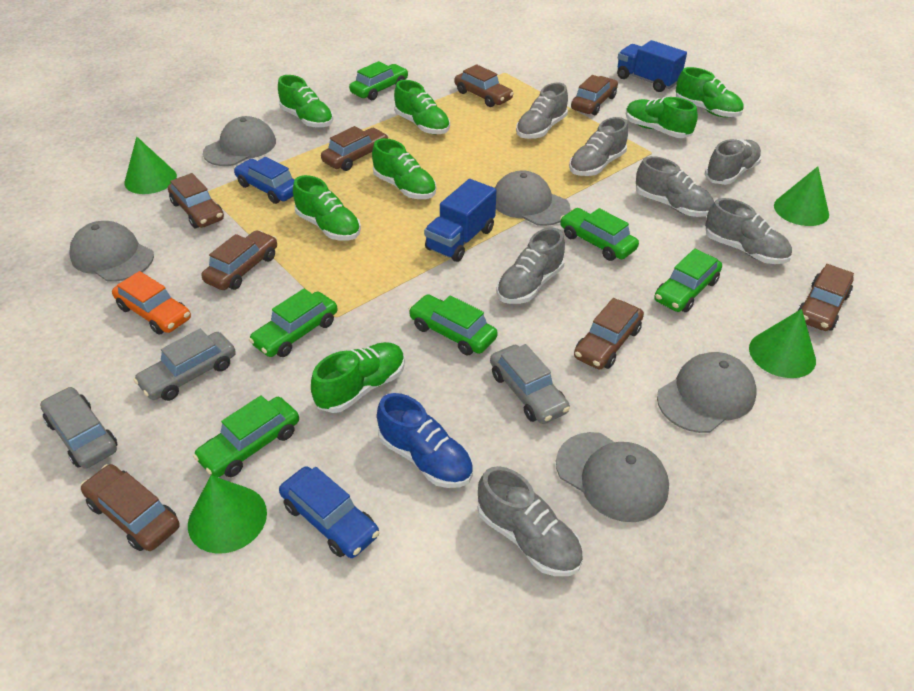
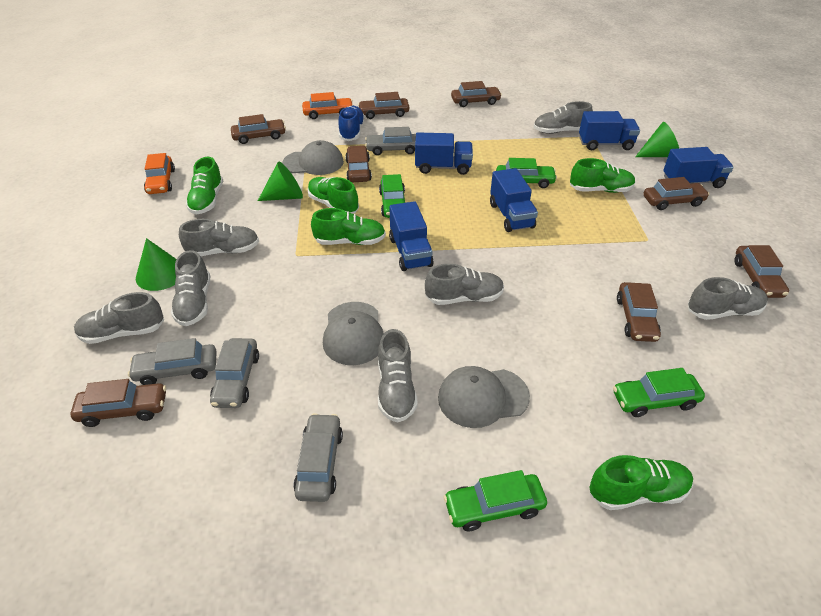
blue car: [234,157,294,204] [279,466,380,558] = 2 -> none = 0
blue truck: [424,179,497,262] [617,40,687,92] = 2 -> [389,201,434,271] [415,133,473,175] [490,168,538,232] [579,111,640,150] [663,147,734,188] = 5
green car: [193,395,299,477] [249,289,338,357] [349,61,408,100] [408,294,498,355] [560,208,639,261] [654,249,722,312] = 6 -> [379,174,405,218] [443,470,547,532] [496,158,557,188] [613,368,705,417] = 4
green cone: [124,137,177,194] [188,475,267,554] [749,309,816,378] [774,166,829,226] = 4 -> [136,238,176,291] [258,161,303,201] [635,122,679,157] = 3
green shoe: [278,75,333,128] [293,175,361,241] [311,342,405,413] [372,138,436,199] [394,80,450,134] [626,97,698,138] [676,67,744,118] = 7 -> [186,157,223,214] [307,177,359,214] [311,208,386,245] [570,158,636,193] [590,455,693,510] = 5
grey cap: [69,221,154,282] [203,116,276,166] [495,170,571,226] [556,432,669,522] [657,352,756,433] = 5 -> [282,140,344,175] [323,302,384,365] [438,366,530,428] = 3
grey car: [40,387,118,469] [134,329,236,401] [490,344,570,424] = 3 -> [128,338,217,385] [210,338,259,408] [293,413,343,502] [365,127,416,155] = 4
orange car: [112,271,191,335] = 1 -> [144,153,175,194] [302,92,354,119] = 2

